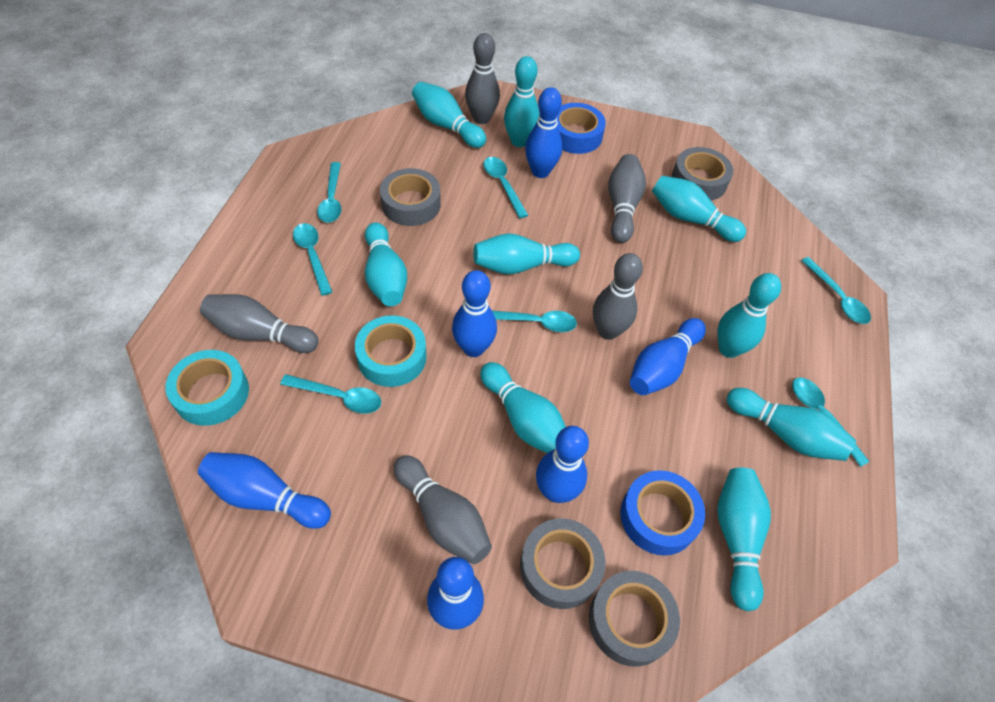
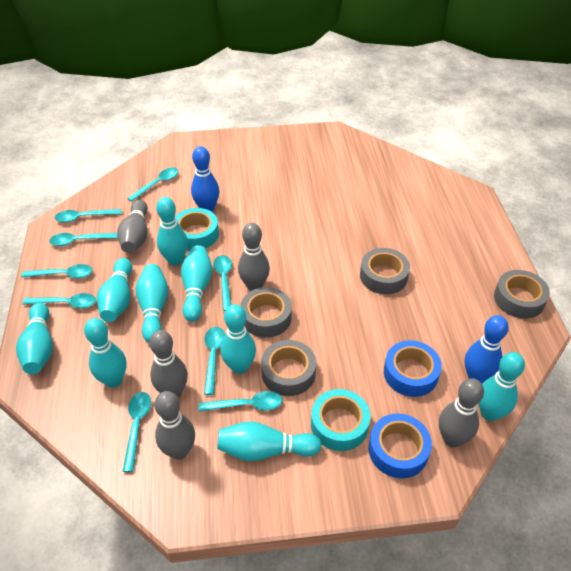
blue bowling pin: [198,452,331,529] [427,557,484,630] [452,270,497,357] [525,87,562,178] [536,426,589,503] [630,318,706,395] = 6 -> [191,146,219,212] [465,315,509,384] = 2
turquoise spoon: [280,374,381,414] [293,223,332,296] [317,162,341,223] [483,157,528,218] [492,311,577,332] [792,377,870,467] [801,257,871,324] = 7 -> [21,264,92,278] [23,293,96,308] [49,233,118,246] [55,209,122,223] [122,392,151,472] [127,167,179,202] [198,391,282,412] [204,327,225,395] [213,255,232,311] = 9

